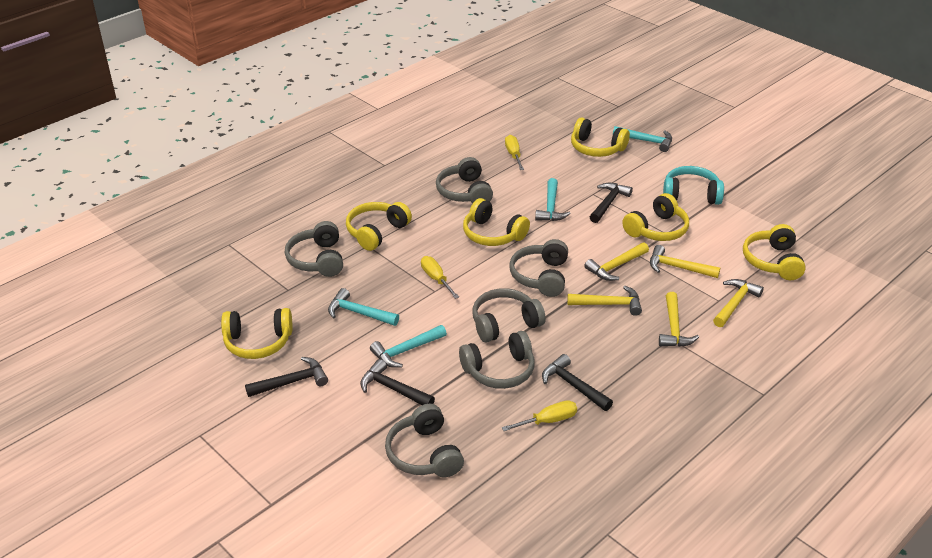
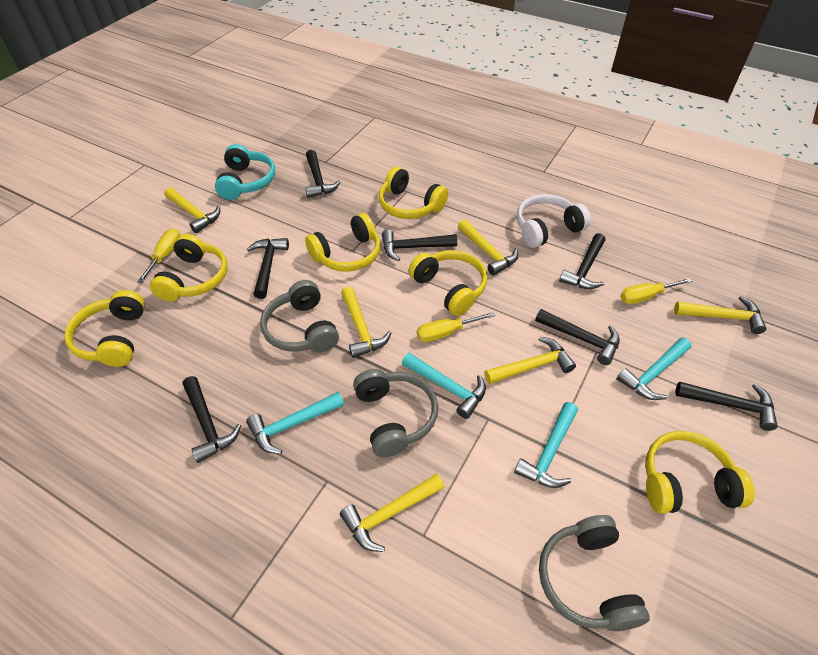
black hammer: [245,357,328,397] [360,359,435,405] [542,354,613,411] [590,183,633,223] = 4 -> [183,376,241,463] [247,238,289,299] [305,150,341,198] [382,230,457,261] [535,309,620,365] [559,233,605,289] [675,381,778,431] = 7
grey headphones: [285,221,343,277] [385,404,464,477] [436,157,493,203] [459,331,535,389] [472,288,546,342] [509,239,568,297] = 6 -> [260,280,339,353] [353,369,438,457] [539,515,649,631] = 3
white headphones: none = 0 -> [517,194,591,248] = 1
yellow hammer: [567,286,642,316] [584,242,649,281] [650,245,720,278] [659,292,699,347] [713,279,764,327] = 5 -> [164,187,220,233] [340,474,444,552] [341,287,391,358] [458,219,518,276] [485,336,576,384] [674,296,766,334] = 6

